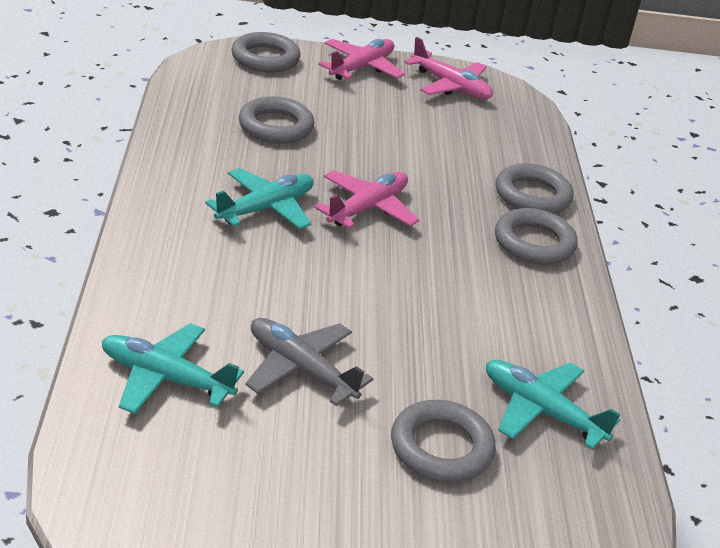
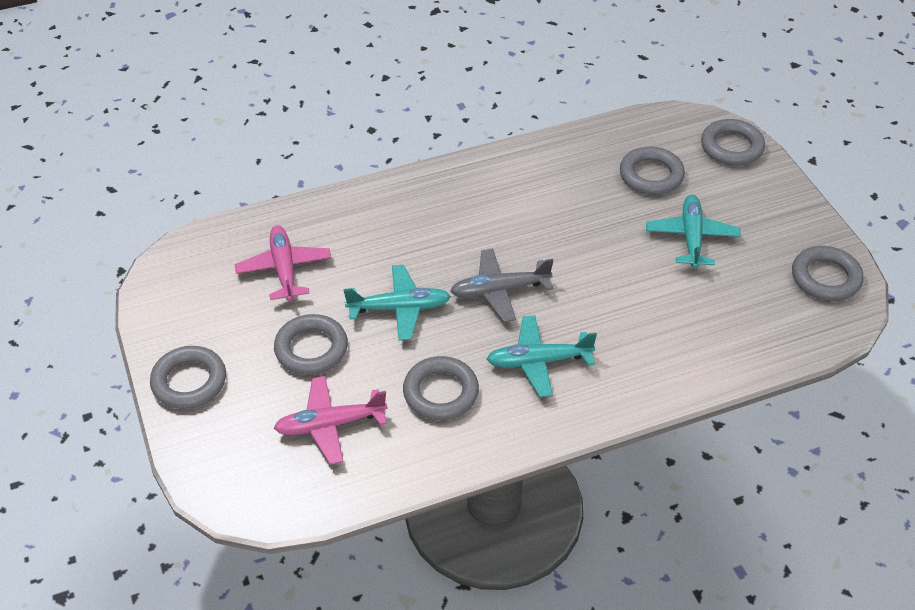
grey ring: [231,32,300,72] [239,96,314,143] [391,400,496,482] [495,208,578,265] [496,163,573,214] = 5 -> [150,346,226,409] [274,314,348,375] [403,356,479,420] [620,147,685,195] [701,119,765,166] [792,246,863,301] = 6
pink plane: [314,170,419,229] [318,39,405,80] [404,37,493,99] = 3 -> [235,225,331,301] [274,376,388,464] = 2

